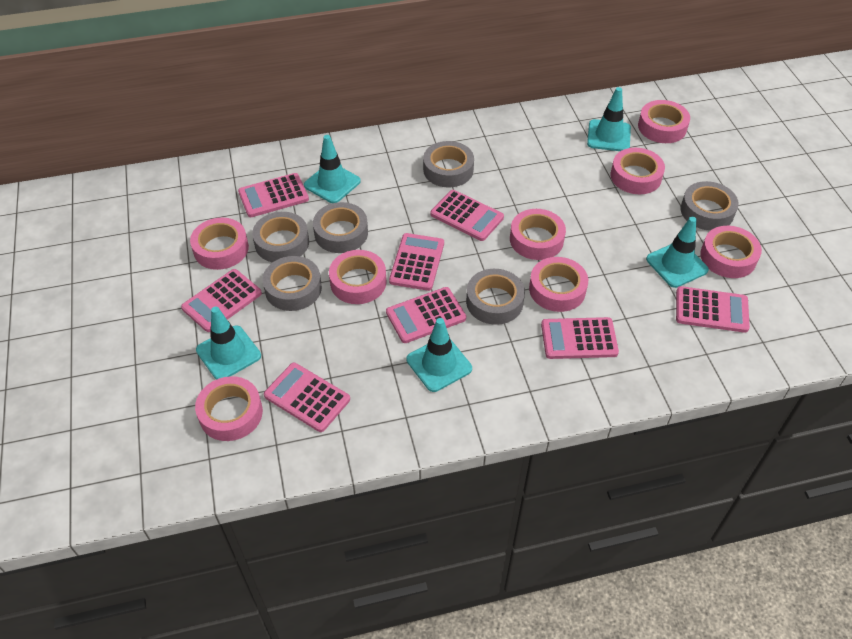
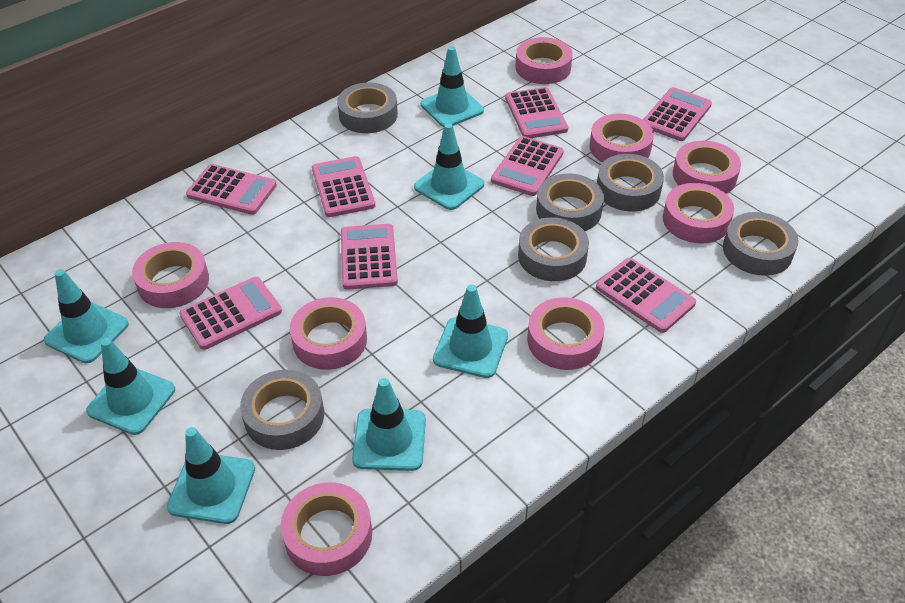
turquoise traffic cone: [196,307,261,380] [304,135,361,203] [407,318,472,392] [587,87,631,151] [646,217,709,288] = 5 -> [44,269,129,363] [86,338,175,435] [167,427,255,524] [352,378,426,471] [414,123,484,210] [421,46,484,127] [433,285,508,378] = 7

